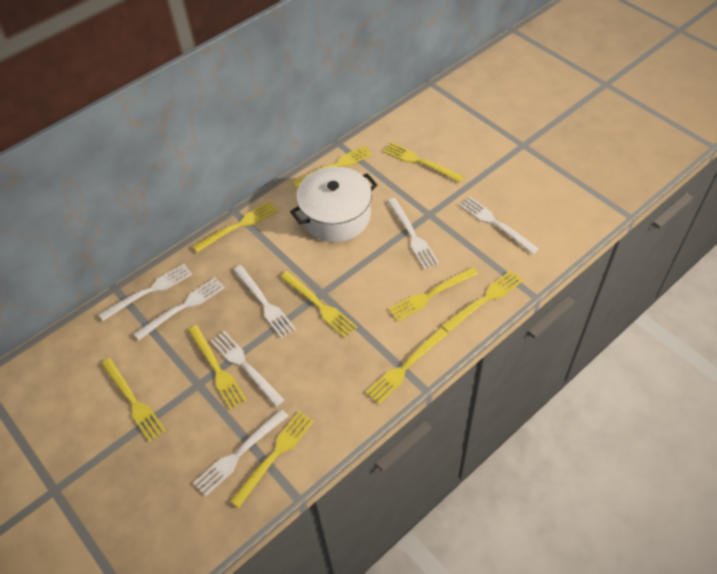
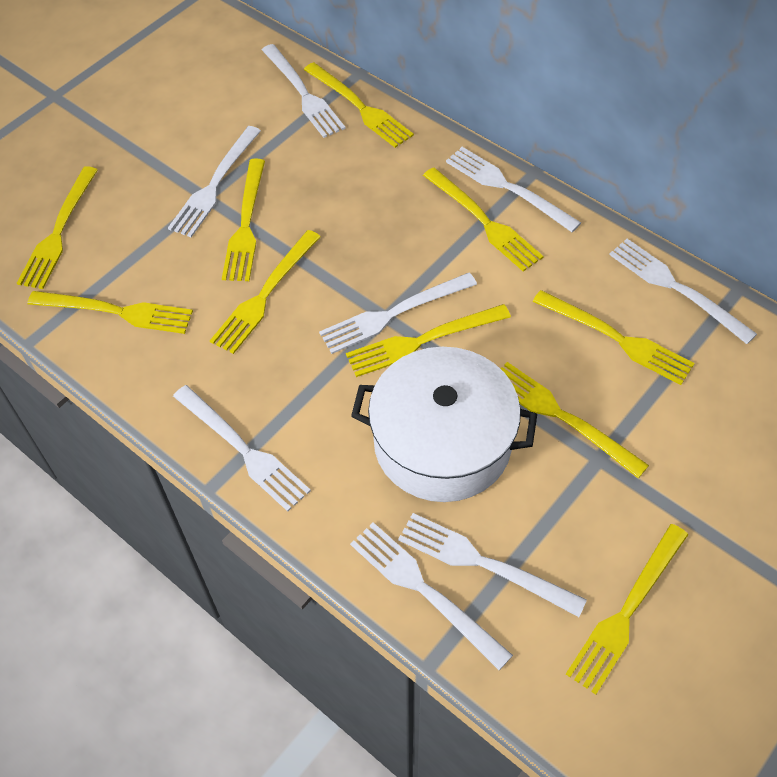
white fork: [99,264,192,321] [134,277,225,340] [193,409,288,497] [211,331,284,407] [233,265,296,339] [387,198,439,269] [459,197,539,254] = 7 -> [168,126,261,237] [173,385,311,511] [262,44,346,138] [319,273,477,354] [350,522,513,670] [398,513,587,617] [446,147,581,232] [609,239,757,344] = 8

